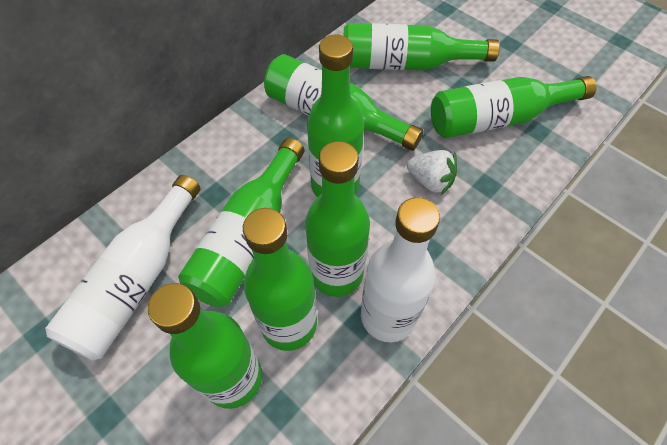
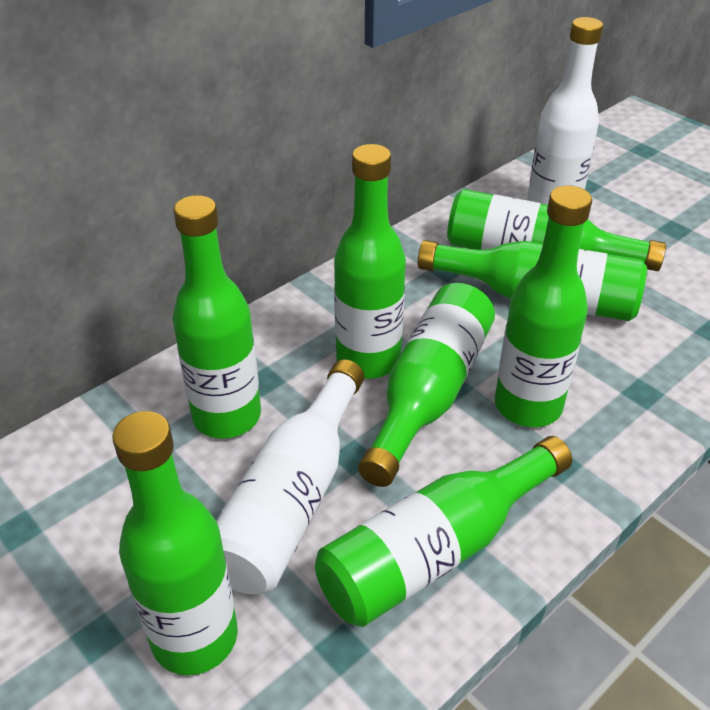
white strawberry: [407,150,457,195] = 1 -> none = 0

